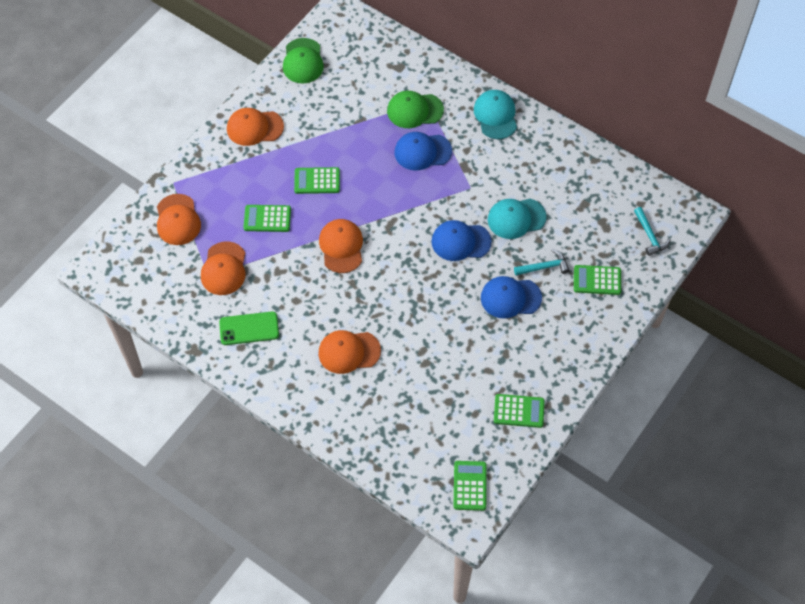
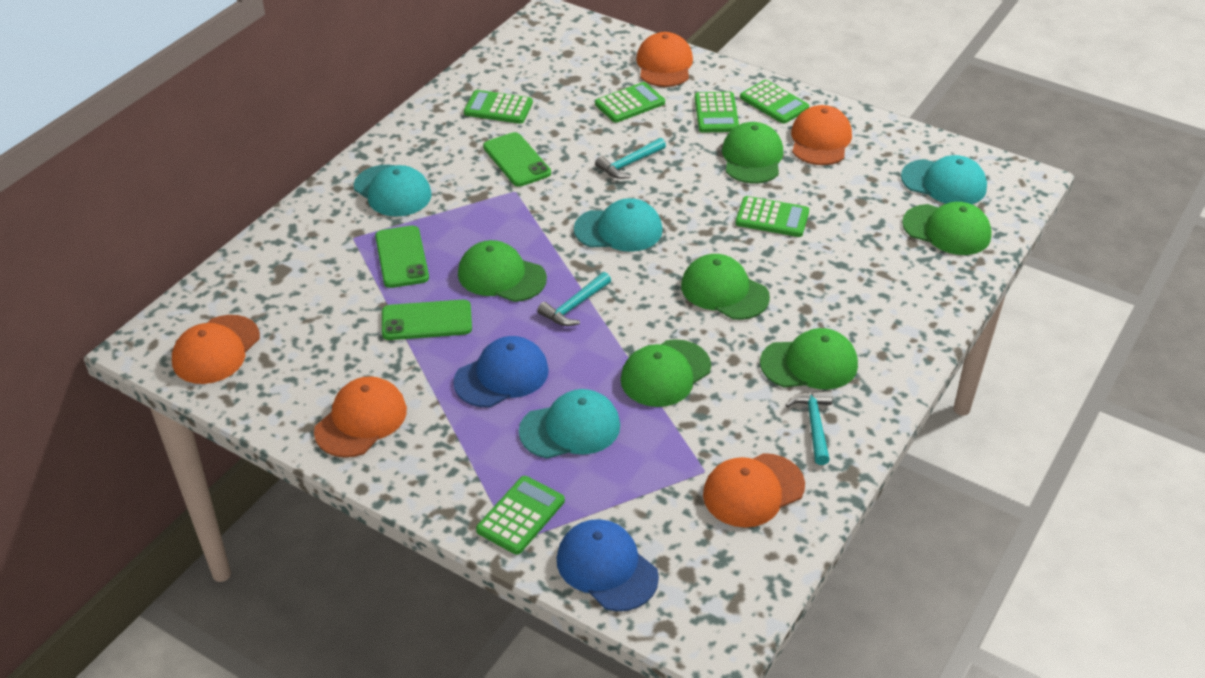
blue cap: [394,132,452,170] [432,220,492,261] [481,276,542,318] = 3 -> [453,336,549,407] [557,519,659,611] = 2
green calculator: [244,205,291,232] [294,167,340,194] [454,461,487,511] [494,394,545,428] [574,265,621,295] = 5 -> [464,90,533,124] [476,476,565,555] [595,82,665,123] [695,92,739,133] [735,196,809,237] [740,80,809,124] = 6
green cap: [283,38,324,84] [387,91,444,128] = 2 -> [458,240,547,302] [620,339,711,407] [681,254,770,320] [722,122,783,184] [760,328,858,389] [902,202,992,255] = 6
green phone: [219,312,279,345] = 1 -> [375,226,429,288] [382,300,472,340] [483,132,551,187] = 3
turquoise cap: [474,90,517,139] [488,199,547,239] = 2 -> [354,165,432,217] [519,389,620,459] [574,198,663,252] [901,155,987,204] = 4
turquoise hammer: [514,249,570,275] [634,207,671,256] = 2 -> [537,272,611,326] [595,138,666,179] [786,391,833,465] = 3

